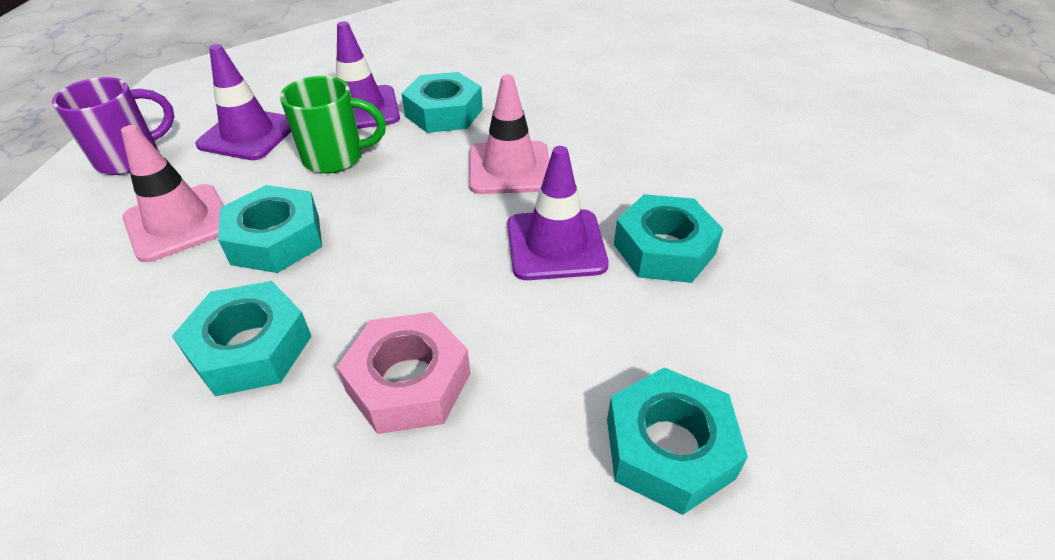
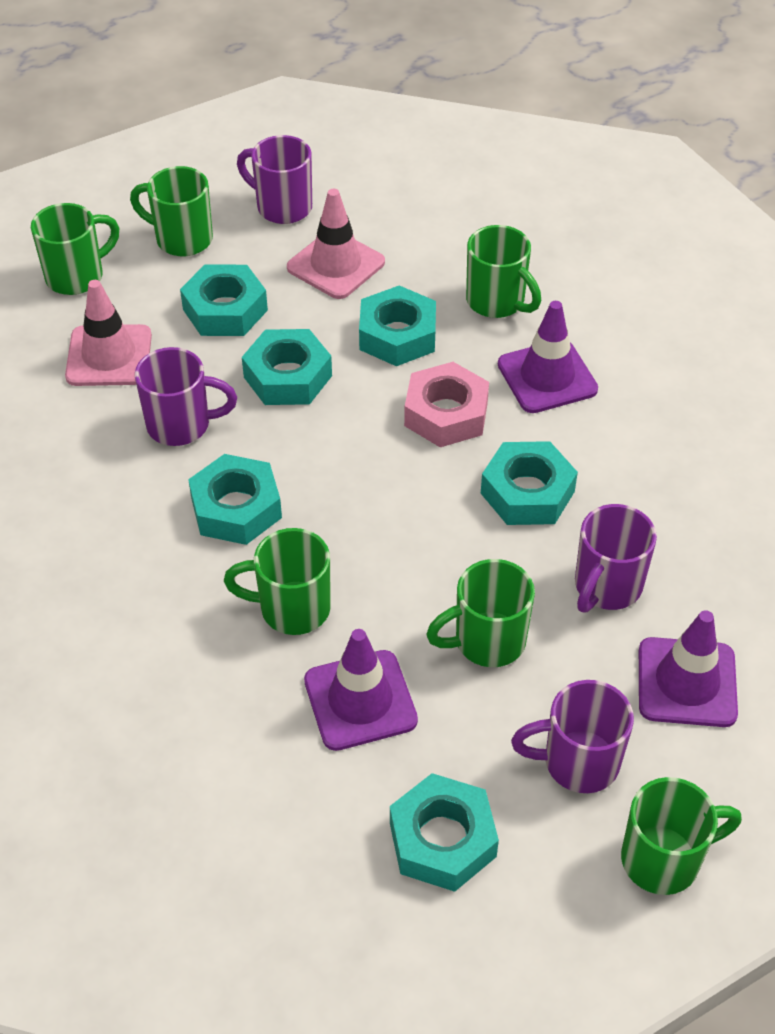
green mug: [280,76,386,173] = 1 -> [31,203,119,295] [130,166,213,257] [224,528,331,635] [426,559,535,667] [466,225,541,318] [621,777,742,895] = 6
purple mug: [52,77,174,175] = 1 -> [135,347,237,446] [237,135,312,224] [511,680,634,793] [575,504,657,613] = 4
turquoise nut: [172,281,312,396] [218,185,322,273] [401,72,483,133] [607,367,748,515] [614,194,723,283] = 5 -> [180,264,268,336] [188,454,282,545] [242,329,332,405] [359,285,436,366] [390,773,499,892] [481,441,578,525] = 6

